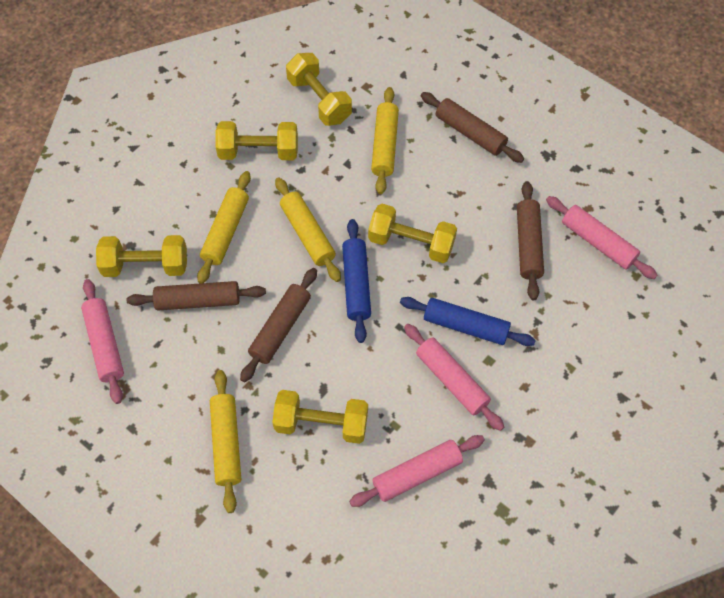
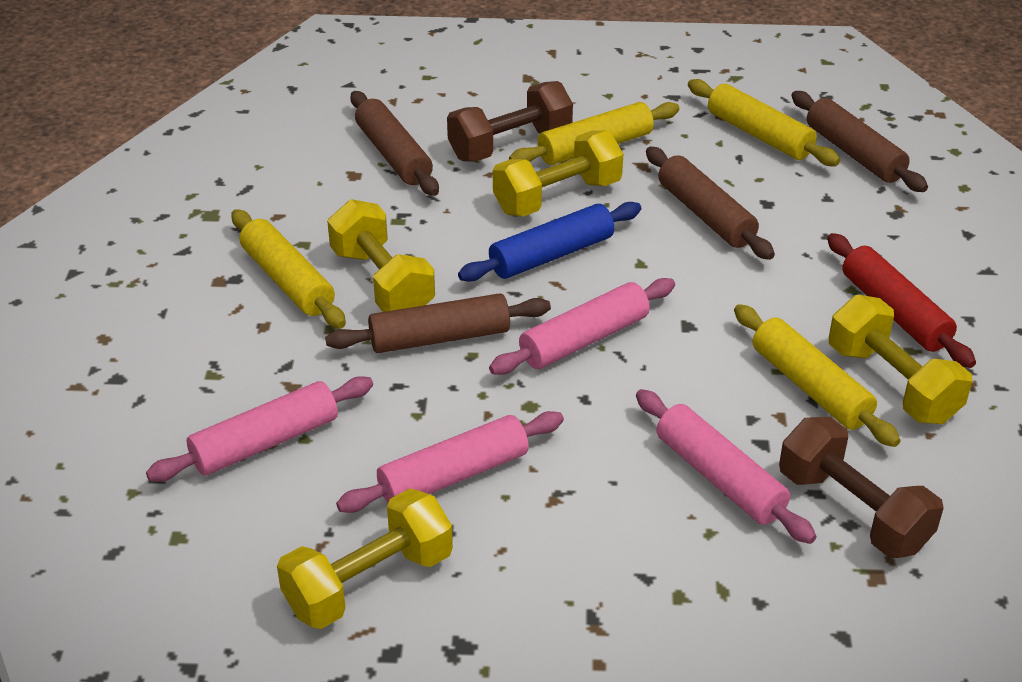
blue rolling pin: [342,219,371,343] [400,297,536,346] = 2 -> [458,202,641,282] = 1
brown dumbbell: none = 0 -> [447,81,573,162] [779,417,944,558] = 2
red rolling pin: none = 0 -> [827,233,976,368] = 1
yellow dumbbell: [96,235,187,277] [216,121,298,160] [272,390,368,444] [286,53,352,126] [368,204,457,263] = 5 -> [277,488,453,629] [327,199,435,312] [493,130,623,217] [829,295,972,424] = 4

